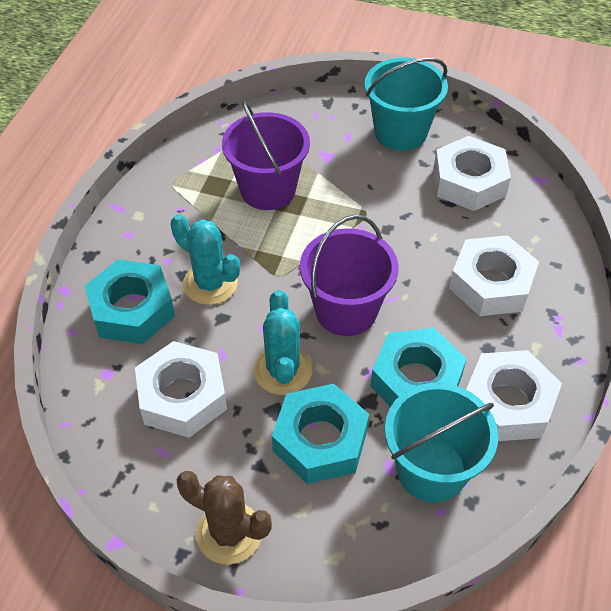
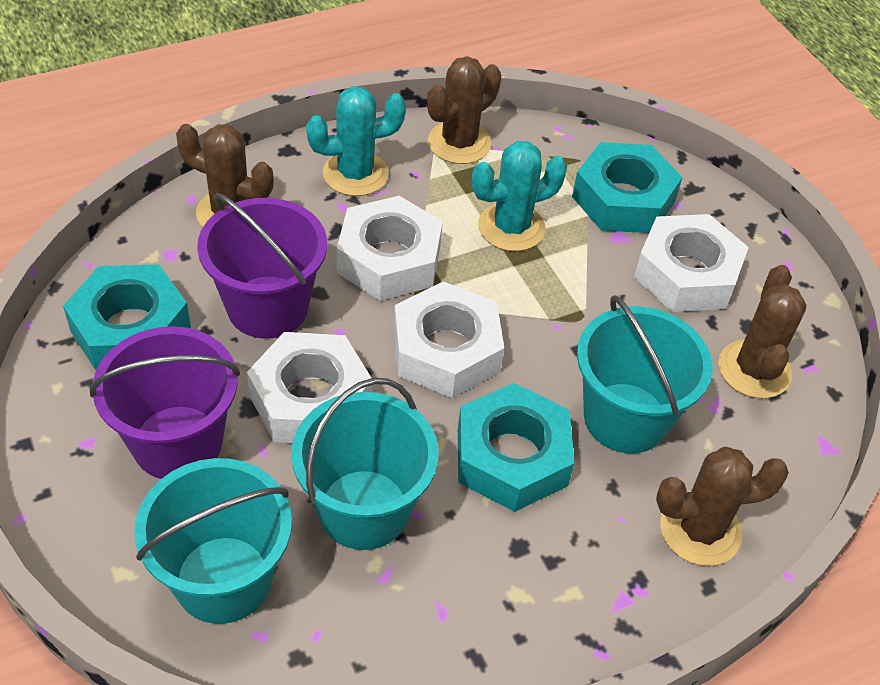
brown cactus: [176,471,272,565] = 1 -> [176,124,274,227] [427,56,501,164] [656,447,789,566] [718,265,807,399] = 4
turquoise bucket: [364,58,448,151] [385,383,498,503] = 2 -> [134,458,292,624] [291,378,439,550] [577,295,713,454] = 3

